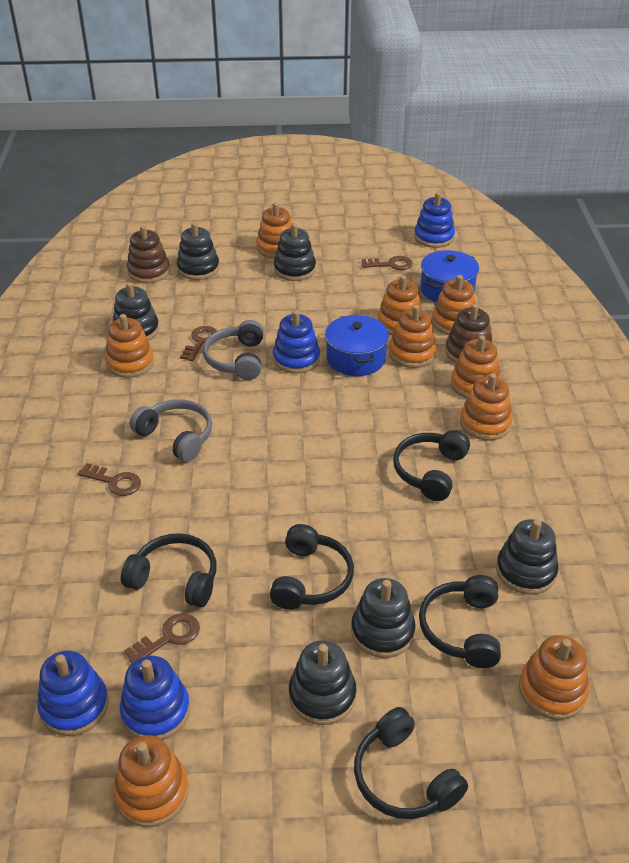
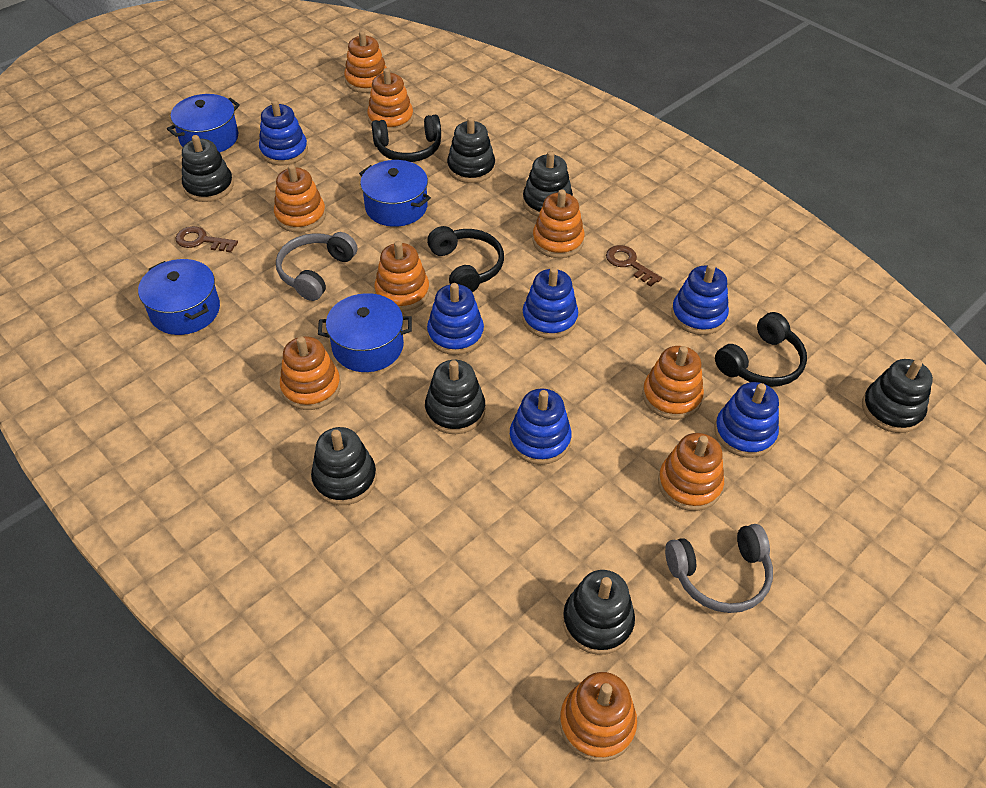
black headphones: [121,533,216,608] [270,524,354,610] [354,707,468,819] [393,430,470,501] [419,575,501,668] = 5 -> [372,115,441,162] [427,226,504,292] [715,312,807,387] = 3
black stacking toy: [113,282,159,341] [177,222,220,280] [274,223,316,281] [289,640,357,725] [351,578,416,658] [496,519,559,595] = 6 -> [182,135,234,202] [311,427,377,505] [425,360,485,434] [447,117,495,183] [523,151,573,216] [563,570,635,655] [862,359,933,433] = 7
blue pot: [325,315,389,376] [420,250,479,302] = 2 -> [138,259,220,335] [167,94,240,153] [318,293,412,372] [359,160,431,227] = 4
blue stacking toy: [37,651,109,736] [120,656,190,740] [273,310,320,374] [414,192,455,248] = 4 -> [259,100,308,165] [427,283,484,355] [509,389,572,465] [522,267,578,339] [671,264,729,335] [714,382,779,458] = 6
brown key: [78,463,141,496] [124,613,200,663] [180,326,217,361] [362,256,413,270] = 4 -> [175,226,238,253] [606,245,662,287] = 2
brown stacking toy: [127,225,170,283] [445,304,493,363] = 2 -> none = 0

